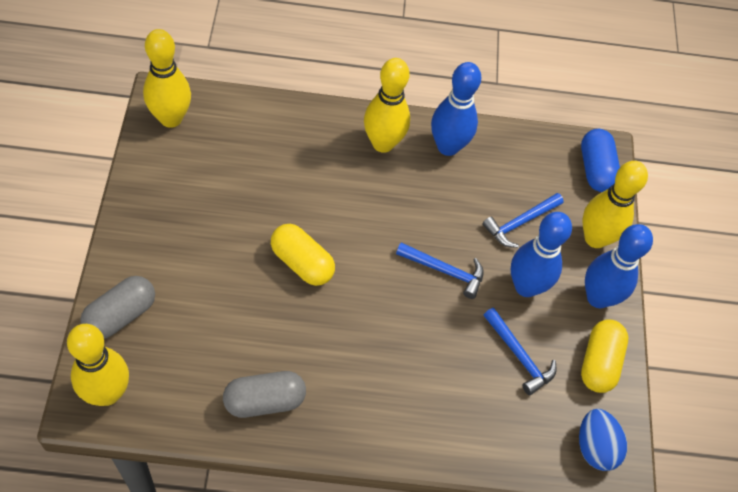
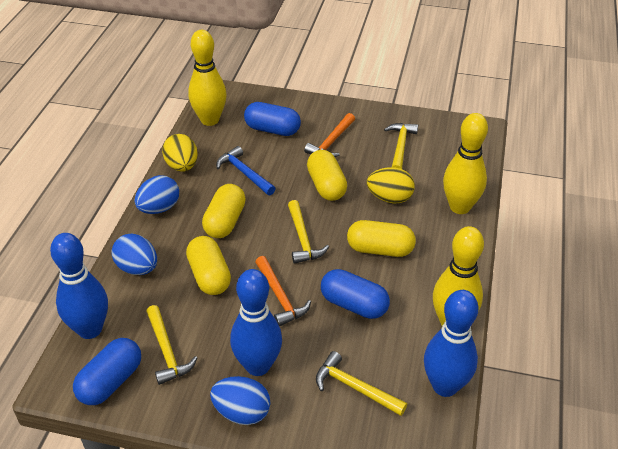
blue capsule: [581,129,620,192] = 1 -> [73,338,141,405] [244,102,301,136] [321,269,390,319] = 3
blue egg: [579,409,627,471] = 1 -> [112,234,157,275] [134,175,179,214] [210,376,271,425] = 3
blue hammer: [396,242,484,299] [482,193,564,248] [484,308,556,395] = 3 -> [216,146,276,195] = 1
grey capsule: [80,276,155,339] [223,371,306,418] = 2 -> none = 0
orange hammer: none = 0 -> [255,256,311,326] [304,113,355,157] = 2
yellow bowling pin: [67,324,129,406] [143,29,191,128] [364,58,410,153] [583,161,648,248] = 4 -> [188,30,227,126] [433,226,484,326] [443,113,488,214] = 3
yellow capsule: [271,224,335,286] [581,319,628,393] = 2 -> [186,236,231,295] [202,184,246,238] [307,150,347,201] [347,220,416,257] = 4
yellow egg: none = 0 -> [162,134,198,172] [367,167,415,203] = 2
yellow hammer: none = 0 -> [146,305,197,385] [288,200,329,264] [316,351,407,416] [384,123,418,169] = 4

